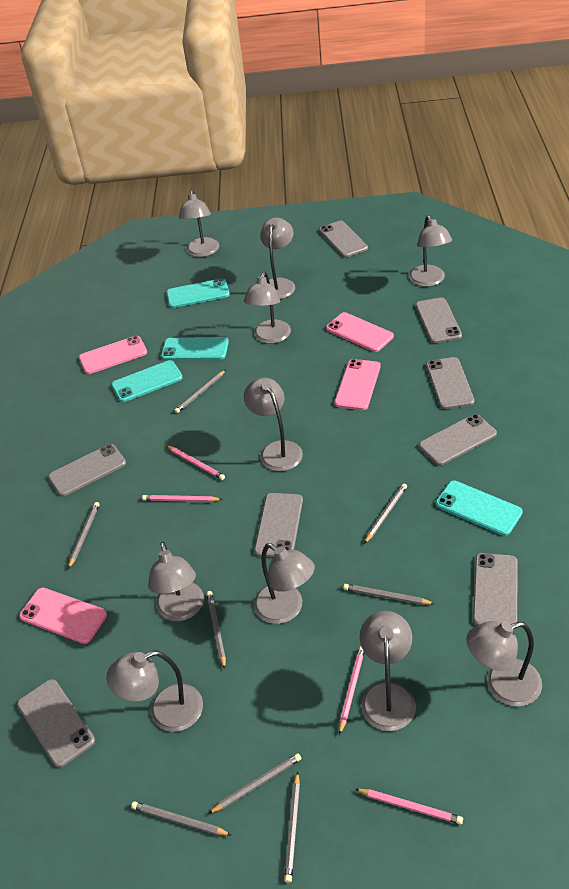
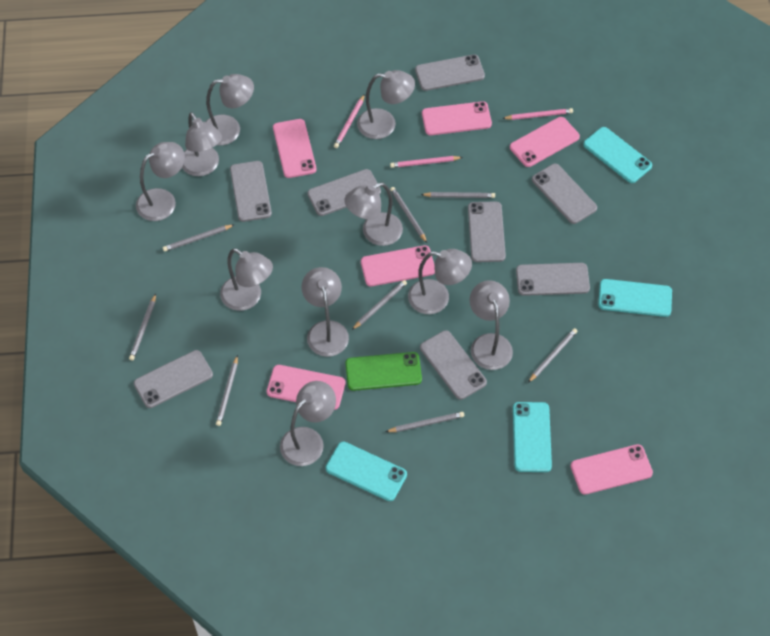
green phone: none = 0 -> [345,352,422,391] = 1
pink pencil: [142,495,223,502] [166,445,225,480] [339,646,365,735] [355,789,463,825] = 4 -> [334,94,365,148] [390,156,463,168] [502,108,573,120] = 3
pink phone: [19,588,107,644] [79,336,147,374] [326,312,394,352] [334,359,381,410] = 4 -> [267,365,345,410] [273,119,316,178] [361,245,435,286] [422,101,492,135] [510,117,580,167] [571,444,653,495] = 6

